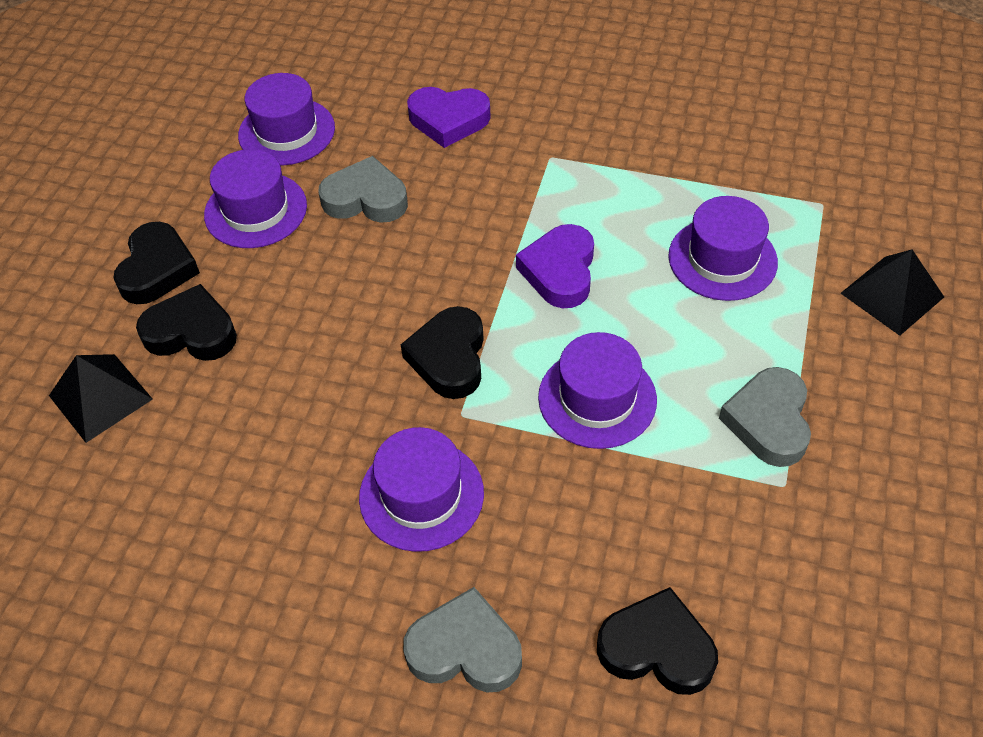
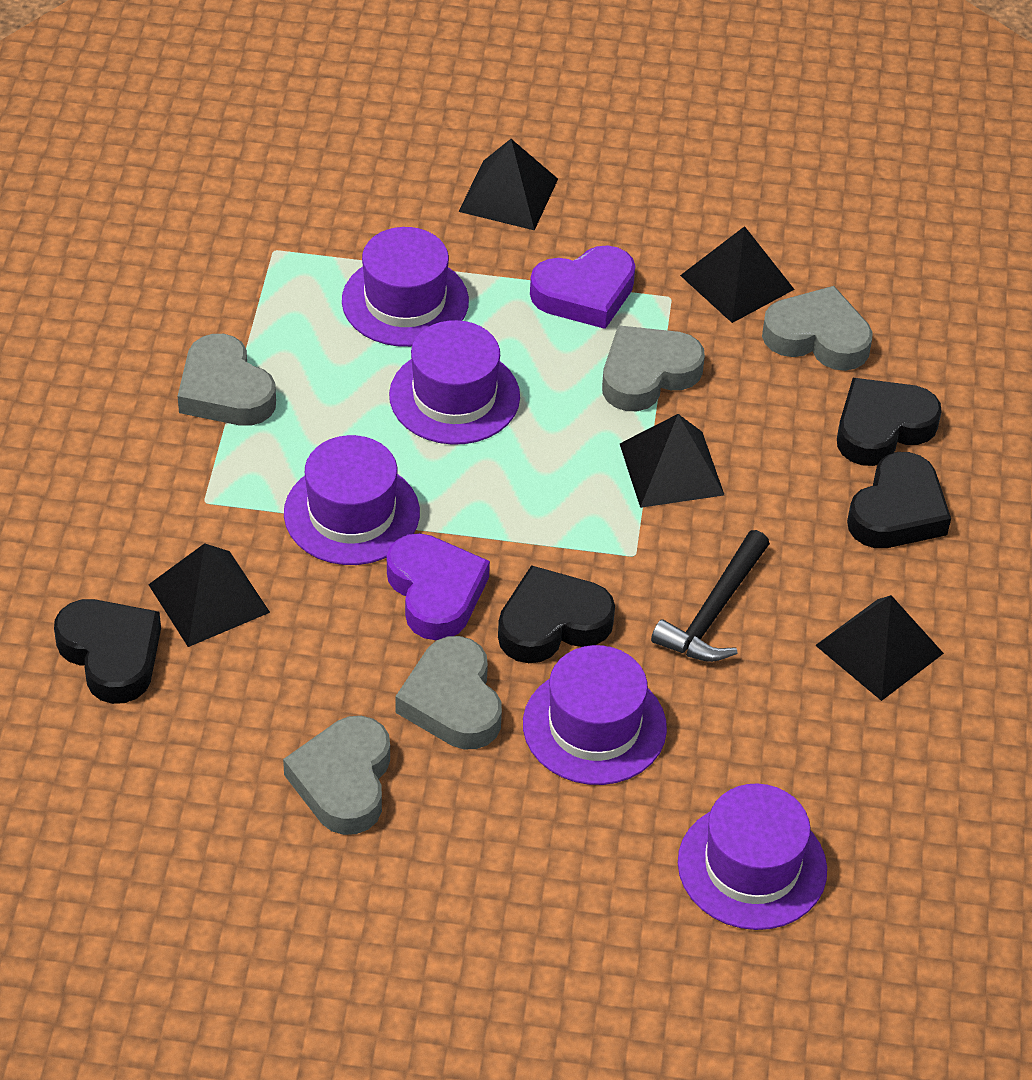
black hammer: none = 0 -> [651,530,770,662] = 1
black pyramid: [49,354,153,443] [841,250,944,336] = 2 -> [148,543,270,647] [458,139,558,231] [620,414,724,508] [680,226,795,323] [815,595,944,701] = 5
grey heart: [318,156,408,223] [403,587,522,692] [719,367,811,467] = 3 -> [178,334,276,426] [283,716,390,835] [395,636,502,749] [602,325,705,411] [762,286,873,371] = 5

